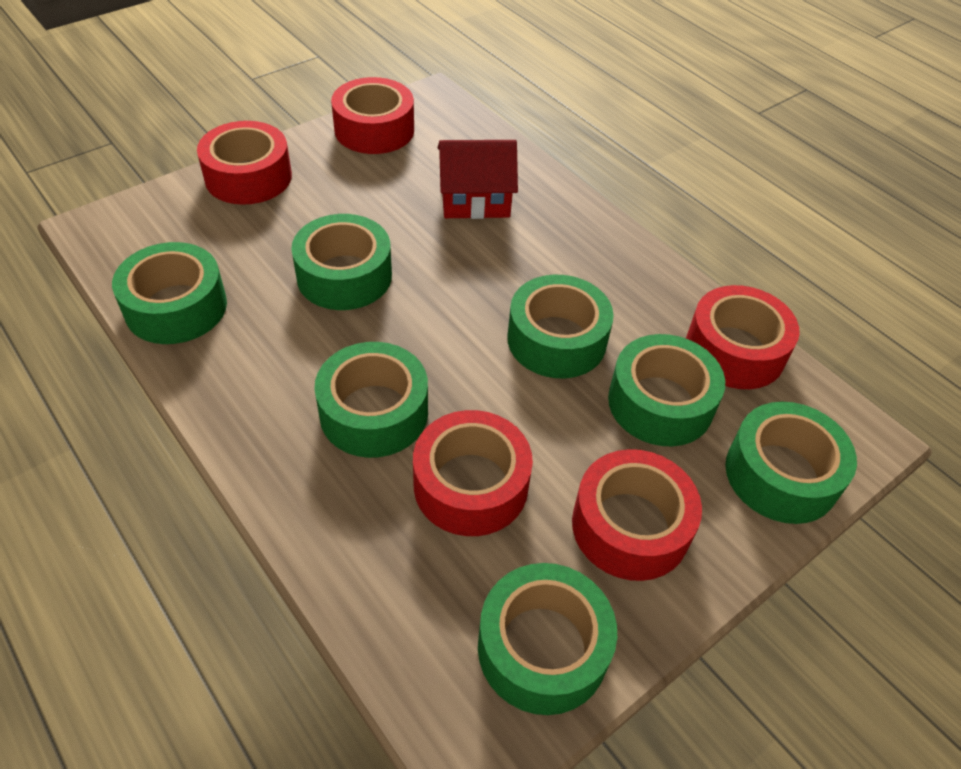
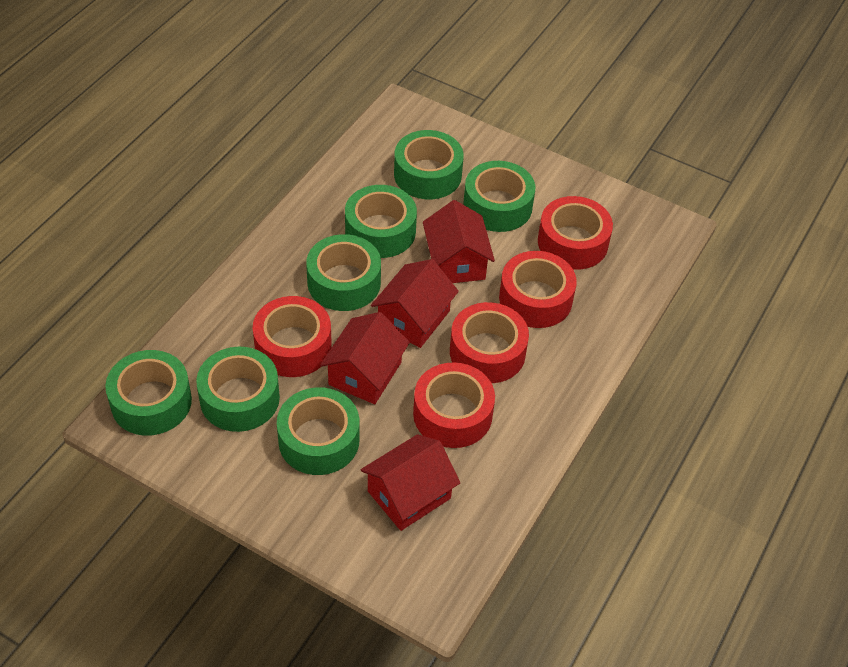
red house: [438,140,518,219] = 1 -> [320,312,410,404] [361,434,460,531] [371,259,459,348] [423,200,495,283] = 4

